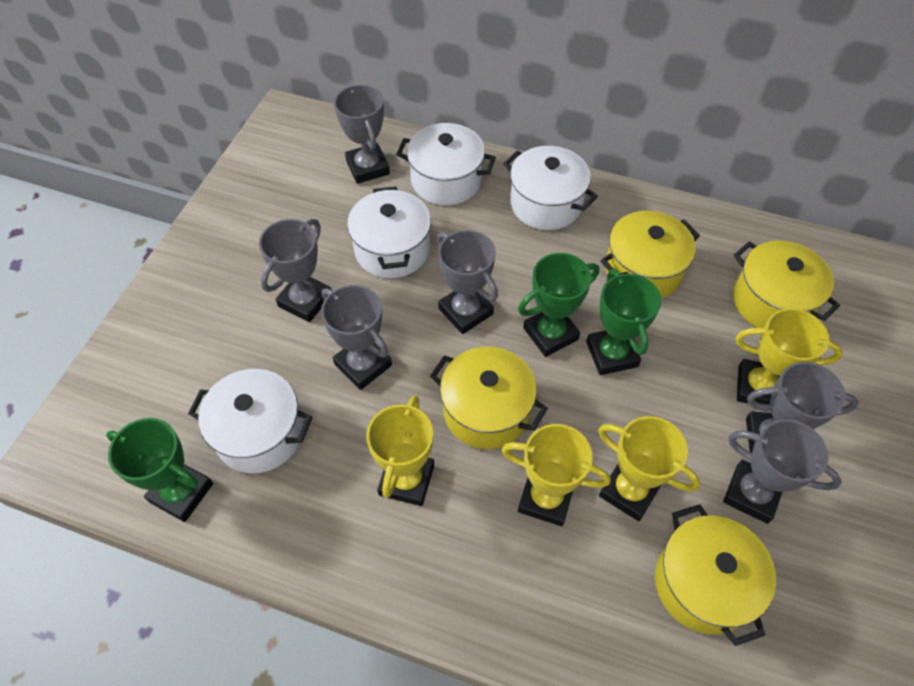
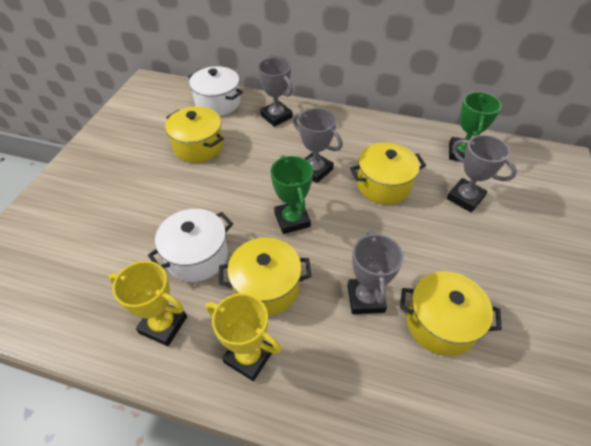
green trophy: [106,418,213,522] [518,253,599,357] [586,269,662,375] = 3 -> [271,155,313,234] [449,92,502,161] = 2
grey trophy: [259,219,331,322] [321,285,392,390] [334,85,390,184] [437,230,498,334] [723,419,842,524] [746,362,859,453] = 6 -> [258,57,293,127] [293,108,343,183] [348,230,404,314] [447,135,517,213] = 4
white pot: [188,369,312,473] [347,186,431,278] [396,123,496,205] [503,146,598,230] = 4 -> [148,209,233,282] [188,66,243,116] = 2
yellow trophy: [366,395,434,506] [502,424,610,526] [598,416,700,521] [736,308,843,405] = 4 -> [109,261,187,346] [206,293,281,381] = 2

